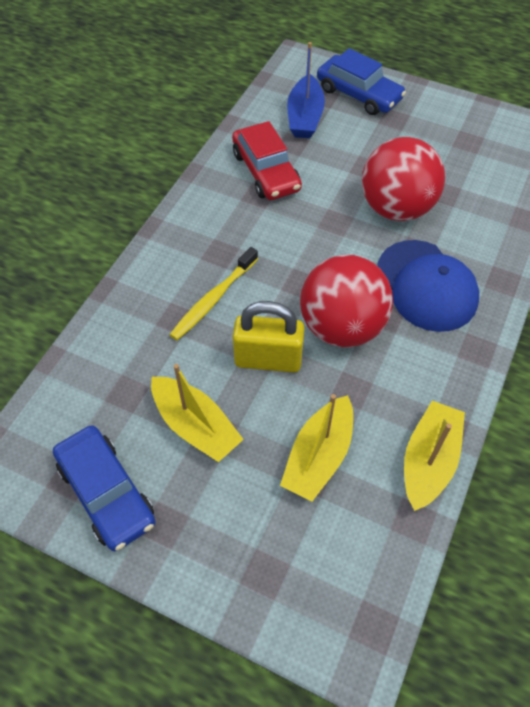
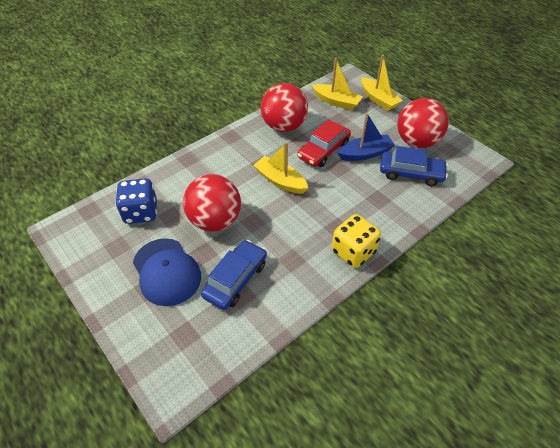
blue dice: none = 0 -> [115,178,157,224] = 1
red ball: [300,255,393,347] [362,137,445,221] = 2 -> [183,174,241,232] [261,83,308,132] [397,98,449,148] = 3
yellow dice: none = 0 -> [332,214,381,268] = 1
yellow padlock: [233,301,305,372] = 1 -> none = 0
yellow toothbrush: [169,247,258,340] = 1 -> none = 0

